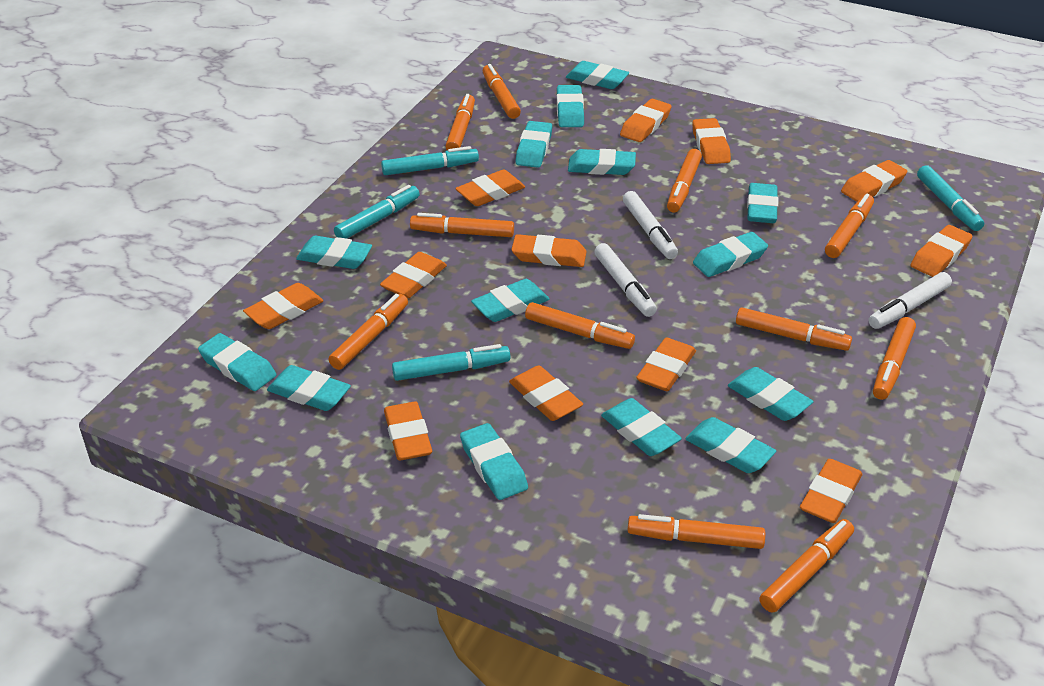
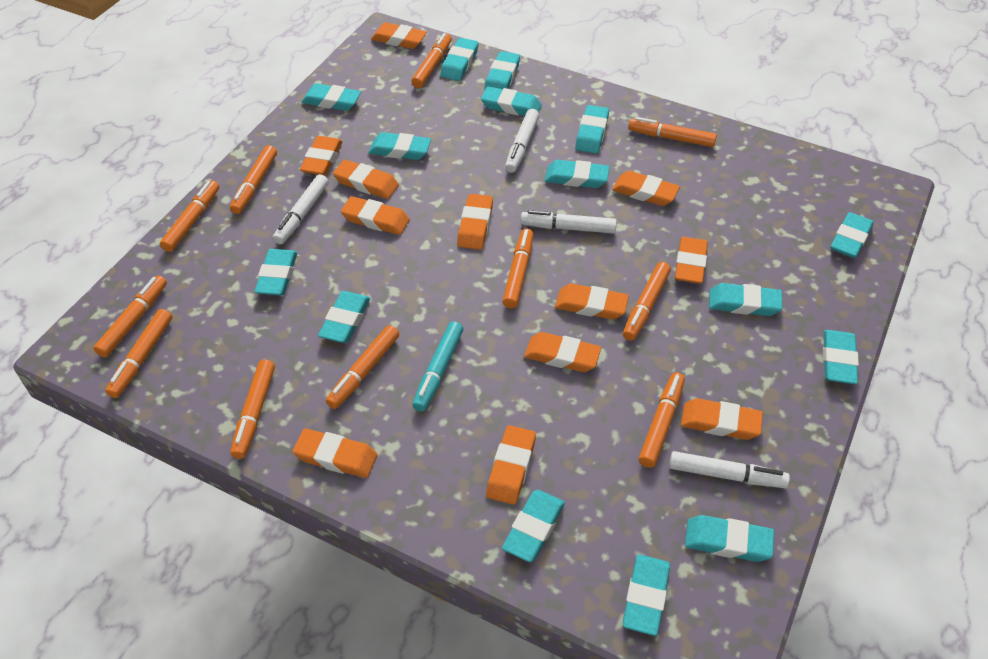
turquoise eraser: [198,333,276,391] [267,365,351,411] [296,236,372,269] [460,423,528,500] [471,279,550,322] [516,121,552,168] [557,85,584,127] [566,61,629,89] [568,149,636,175] [601,398,682,456] [685,417,776,473] [693,232,768,277] [728,367,813,421] [747,183,778,223] = 14 -> [254,249,297,296] [302,83,361,111] [318,291,370,343] [368,132,431,160] [440,38,479,81] [481,87,542,116] [484,51,520,91] [502,490,565,562] [545,160,610,188] [575,105,609,153] [622,554,670,636] [685,515,774,562] [709,283,783,316] [823,330,859,384] [831,212,874,258] = 15
turquoise marker: [334,185,419,239] [381,146,479,175] [392,344,510,381] [917,165,984,231] = 4 -> [412,321,464,412] = 1
white marker: [594,243,657,317] [623,191,678,259] [868,272,952,329] = 3 -> [273,174,329,245] [505,109,539,173] [521,210,617,234] [669,451,790,488] = 4

